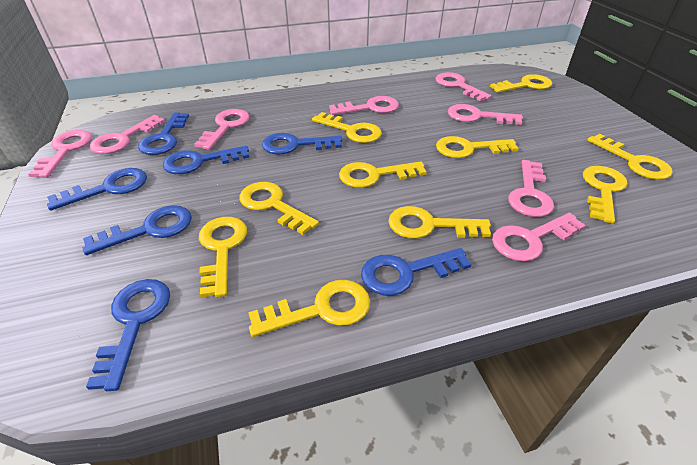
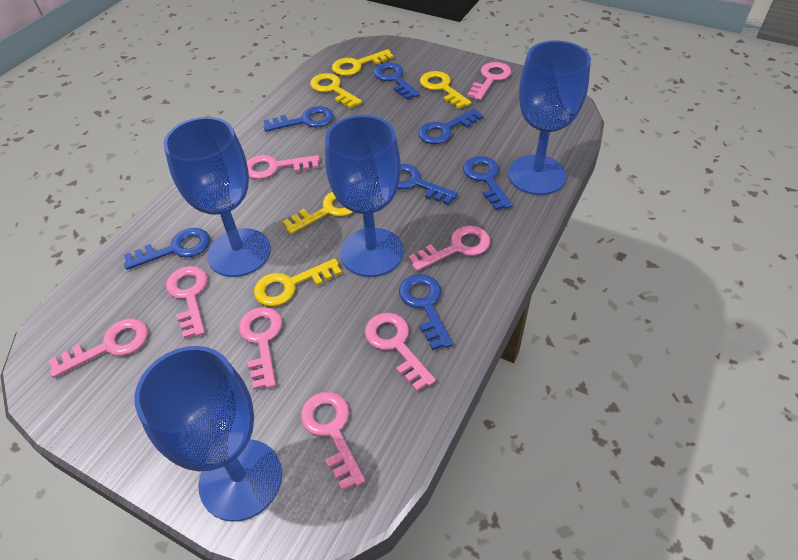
blue goblet: none = 0 -> [134,346,282,522] [164,117,271,277] [325,115,404,277] [508,40,591,195] = 4
yellow key: [199,217,247,297] [239,182,319,235] [248,280,370,337] [312,112,382,143] [339,161,427,188] [388,206,491,239] [436,136,519,158] [490,74,552,93] [583,166,628,224] [587,134,673,180] = 10 -> [254,258,342,307] [282,192,353,234] [310,73,362,109] [332,49,394,76] [420,71,471,109] = 5

